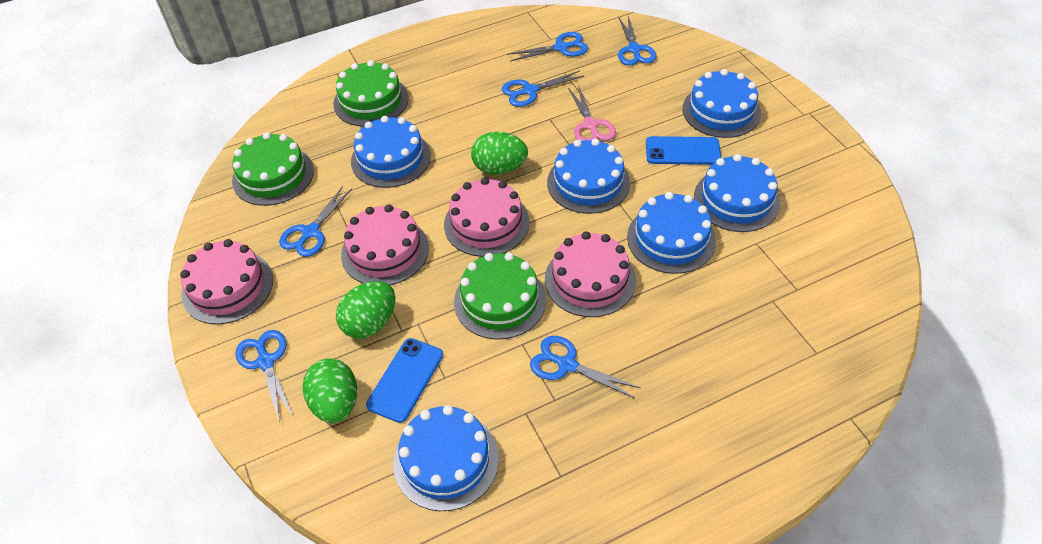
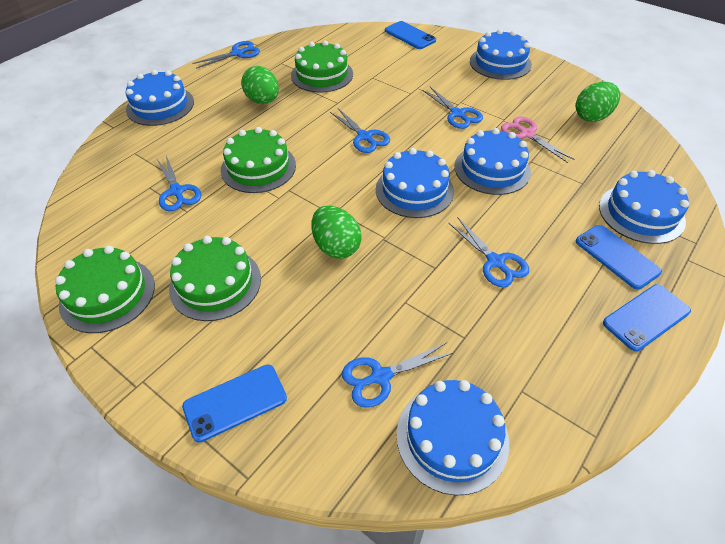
blue phone: [366,338,443,423] [646,136,721,165] = 2 -> [182,364,287,443] [385,21,436,49] [576,225,662,289] [603,284,691,351] = 4
green cake: [232,132,314,206] [333,60,409,127] [454,253,546,340] = 3 -> [55,246,155,333] [169,236,261,321] [221,127,296,193] [291,41,353,93] = 4
pink cake: [180,239,273,324] [341,204,429,285] [444,177,529,257] [545,231,636,317] = 4 -> none = 0

